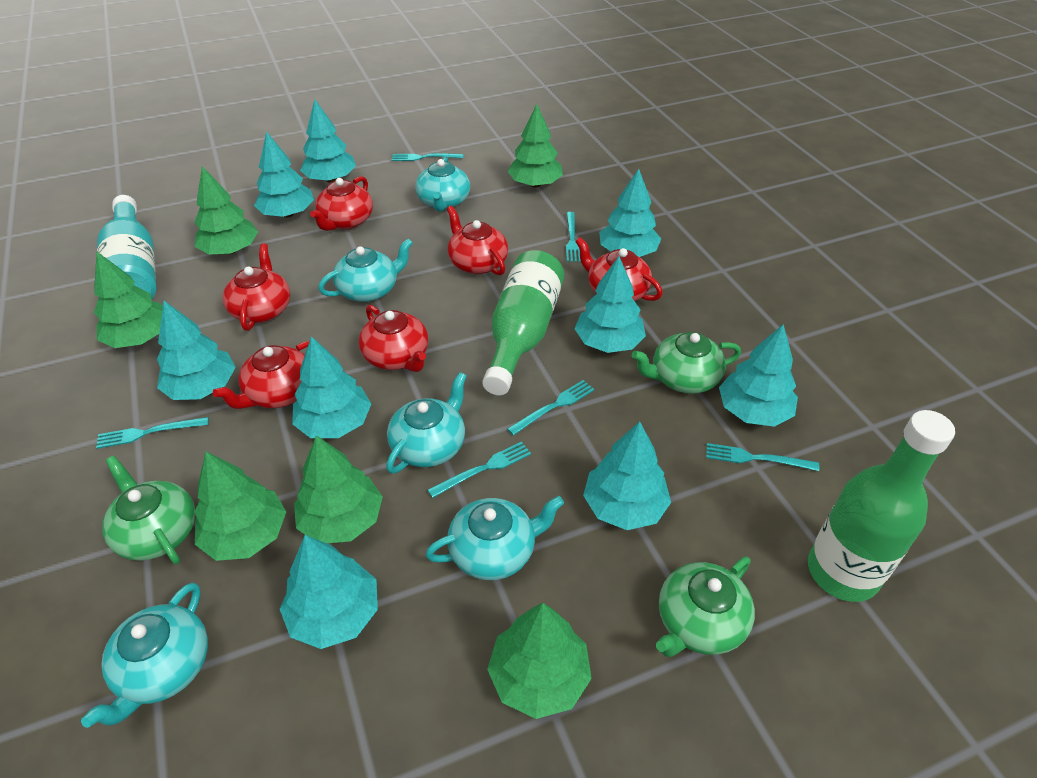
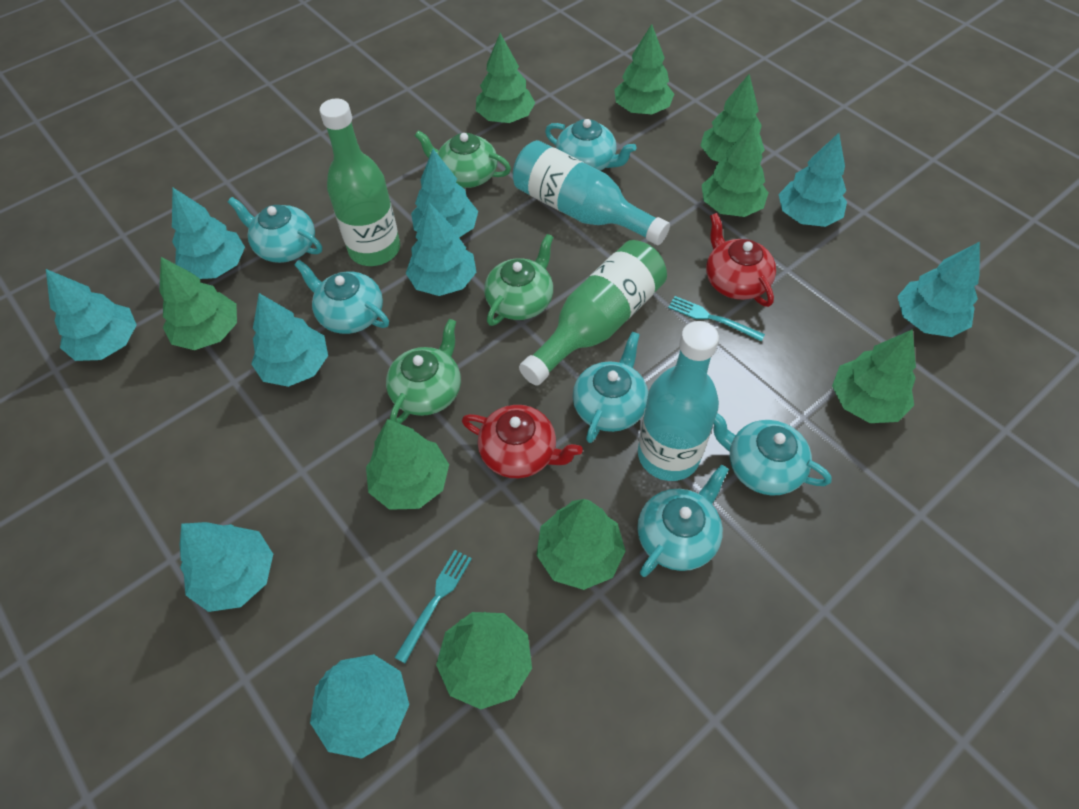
green tree: [94,252,163,348] [194,452,286,561] [195,166,258,254] [294,435,383,543] [487,603,592,719] [507,104,563,187] = 6 -> [159,257,237,350] [366,419,449,510] [436,612,532,709] [476,33,535,123] [537,499,626,590] [614,24,674,114] [700,74,765,162] [702,123,768,217] [832,329,916,423] = 9
red teapot: [213,341,310,409] [222,243,290,331] [310,176,373,231] [359,305,428,372] [447,206,508,275] [575,237,663,301] = 6 -> [462,405,583,478] [706,213,776,307] = 2
turquoise bottle: [97,195,156,300] = 1 -> [513,140,670,245] [638,321,719,481] = 2
turquoise fork: [96,417,209,449] [392,153,463,161] [428,441,531,498] [507,380,594,435] [566,212,581,262] [706,443,820,471] = 6 -> [394,550,472,663] [668,296,765,342] = 2
turquoise teapot: [81,583,208,728] [318,238,413,302] [386,372,467,474] [415,157,470,212] [425,496,564,580] = 5 -> [228,197,322,263] [294,260,389,334] [545,119,637,171] [573,332,648,443] [637,464,729,577] [714,413,832,496] = 6

